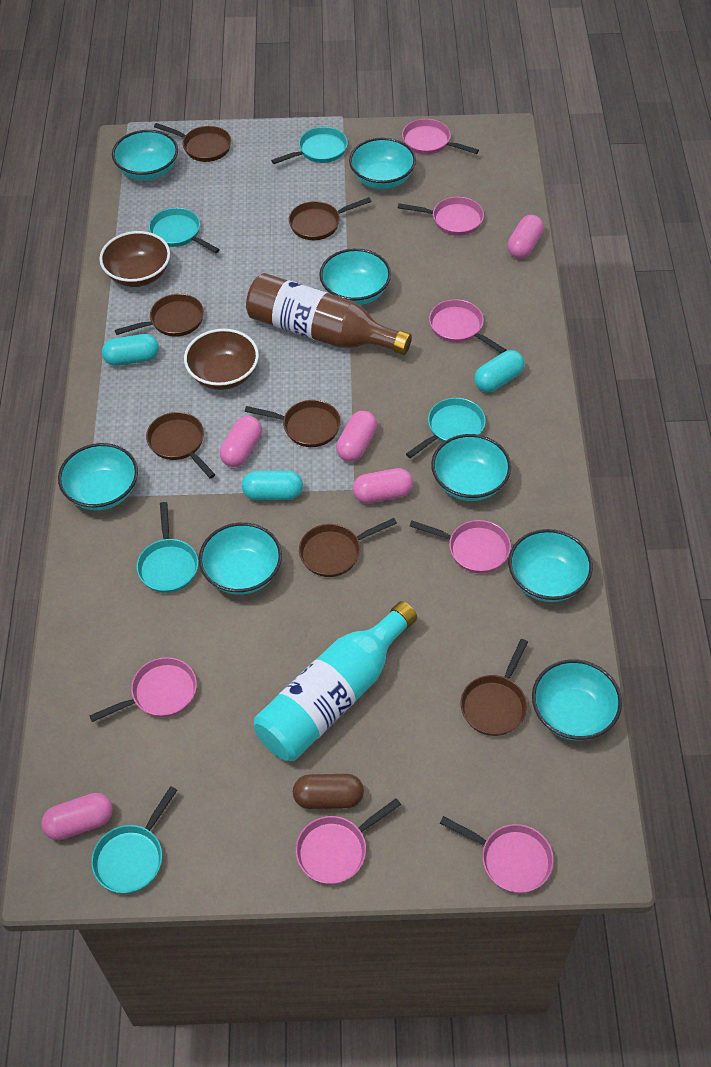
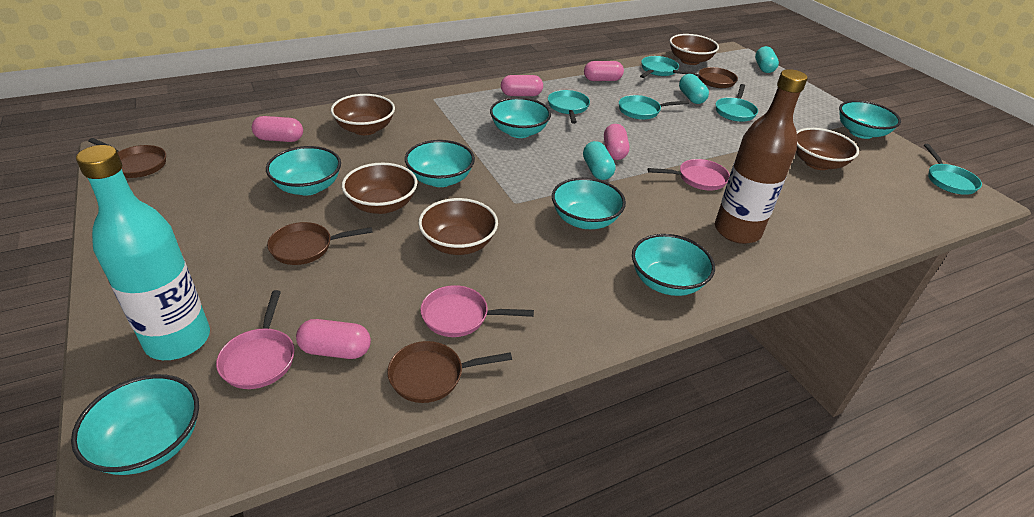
brown bowl: [99,231,170,287] [184,329,259,390] = 2 -> [331,94,395,135] [342,163,417,214] [418,198,498,255] [670,34,719,65] [796,128,859,170] = 5
brown capsule: [293,774,364,809] = 1 -> none = 0
brown pan: [115,294,204,337] [146,412,216,478] [154,123,231,162] [245,400,341,447] [289,197,371,240] [299,518,397,577] [460,639,528,736] = 7 -> [88,138,166,178] [267,222,373,265] [387,341,512,403] [673,67,738,88] = 4
pink pan: [89,657,197,722] [296,798,401,884] [398,197,484,236] [402,119,479,155] [410,520,511,573] [429,299,506,353] [440,816,554,893] = 7 -> [216,290,294,389] [420,285,534,337] [648,159,730,191] = 3
turquoise bowl: [58,443,138,510] [112,130,178,181] [199,522,282,595] [319,248,391,305] [349,138,416,189] [431,434,511,501] [508,529,593,602] [532,659,622,741] = 8 -> [71,374,199,475] [266,146,341,196] [405,140,475,187] [490,97,551,138] [552,177,626,229] [632,234,715,296] [839,100,901,139] = 7

